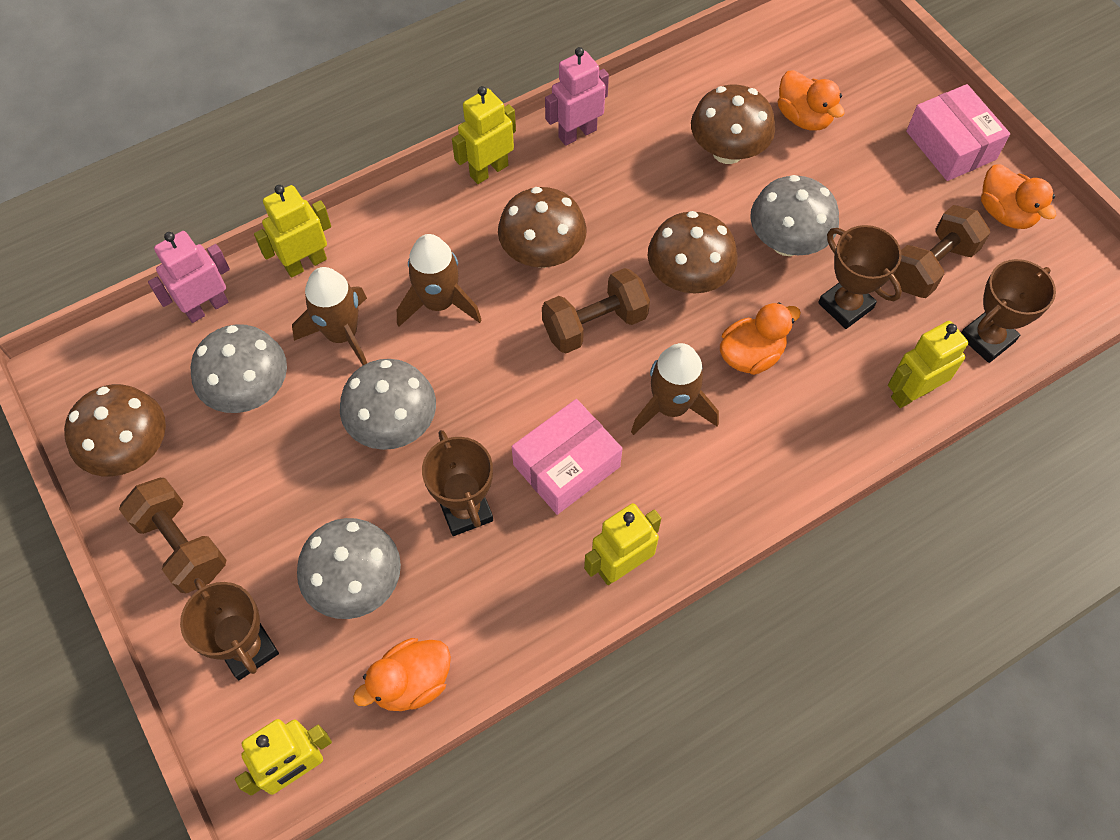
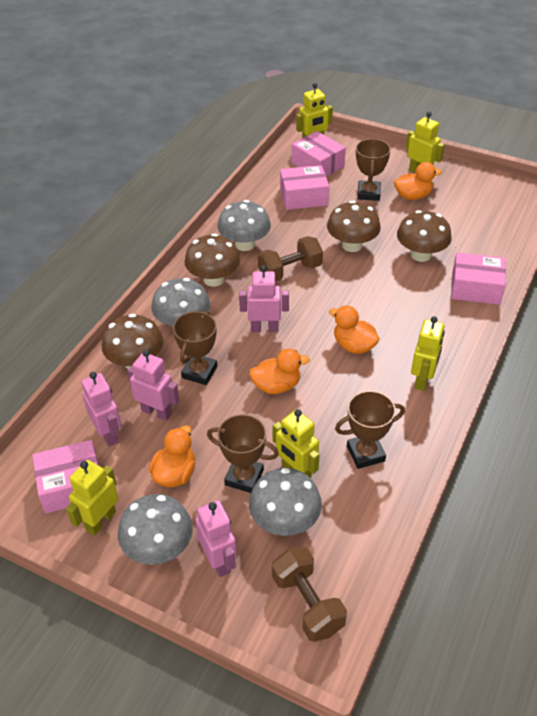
brown dumbbell: [119,478,226,593] [542,268,650,353] [894,205,990,298] = 3 -> [258,236,323,282] [272,547,347,642] = 2
brown rocket: [292,267,367,365] [397,234,482,327] [631,343,719,435] = 3 -> none = 0
pink box: [512,399,623,515] [906,84,1010,181] = 2 -> [32,440,99,513] [280,165,329,210] [292,131,346,177] [451,252,506,305] = 4
pink robot: [148,231,230,323] [545,47,609,146] = 2 -> [81,372,121,446] [127,350,179,421] [195,500,237,577] [239,265,289,332] = 4

